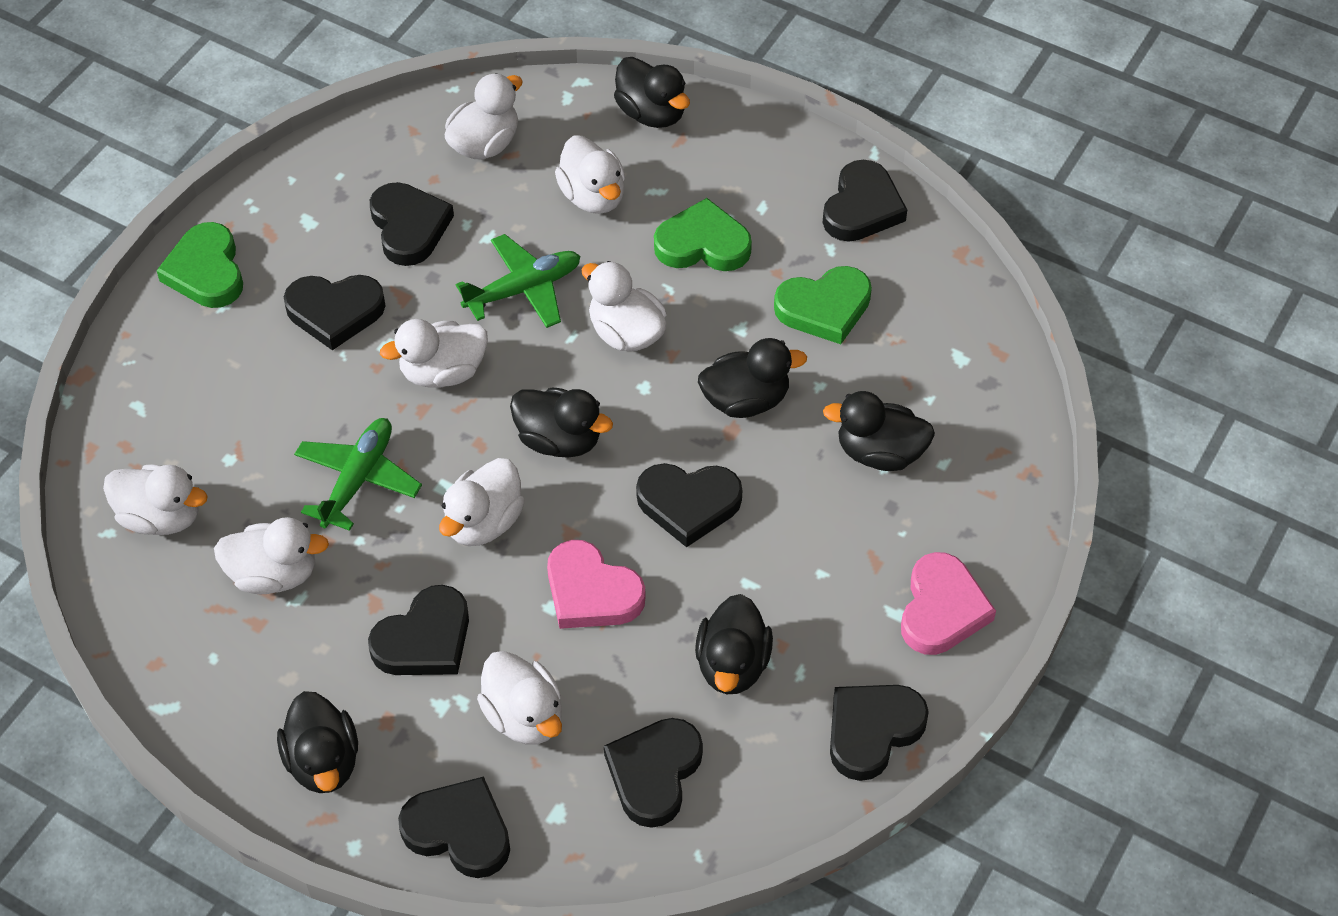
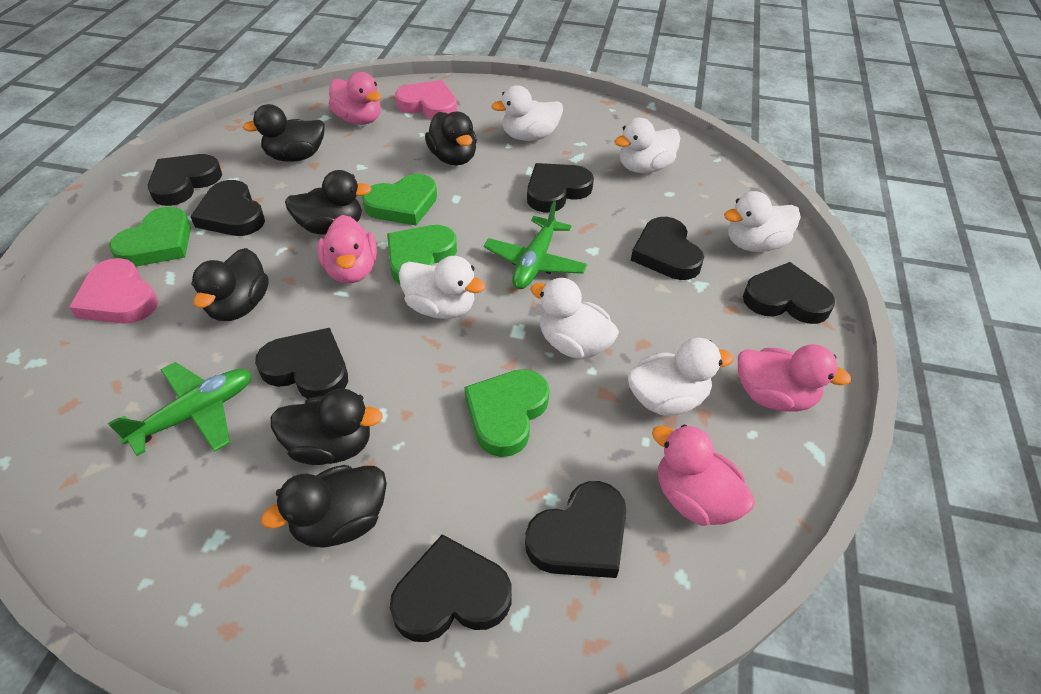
green heart: [156,222,243,308] [654,198,752,271] [774,266,872,344] = 3 -> [109,207,191,267] [362,174,437,225] [387,225,457,284] [464,369,550,457] = 4
pink duck: none = 0 -> [318,215,377,283] [329,72,381,125] [652,424,755,526] [738,344,852,412] = 4
white duck: [103,464,208,535] [214,517,329,594] [380,319,488,388] [439,458,525,546] [445,73,523,159] [477,651,562,745] [555,135,625,214] [581,261,667,351] = 8 -> [398,256,486,319] [491,85,563,141] [530,278,619,359] [614,118,680,173] [627,338,734,416] [724,191,801,252] = 6

